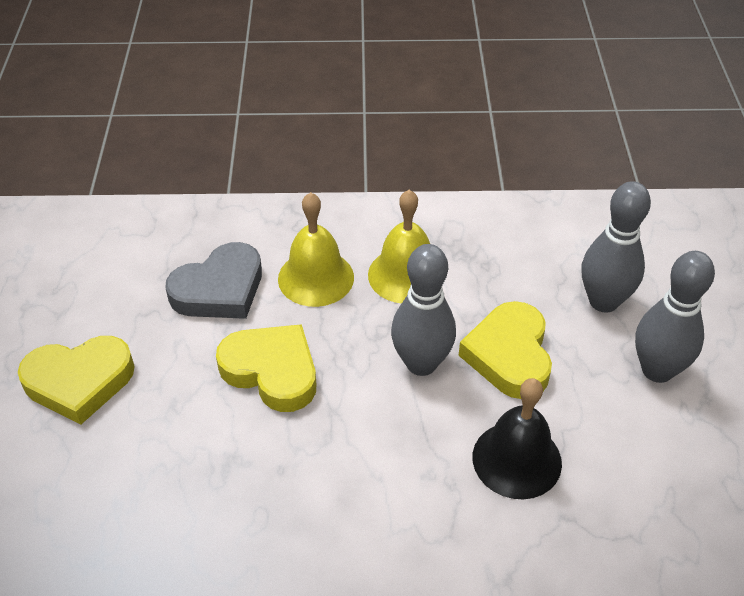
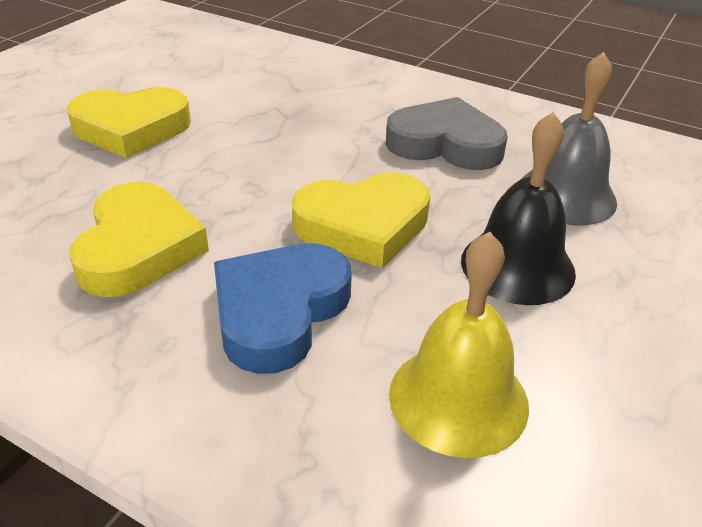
blue heart: none = 0 -> [214,243,352,374] = 1
grey bell: none = 0 -> [520,52,617,225] = 1
grey bowling pin: [391,244,456,376] [582,181,651,313] [635,251,715,383] = 3 -> none = 0
yellow bell: [278,192,354,307] [368,190,430,304] = 2 -> [389,232,529,458] = 1

